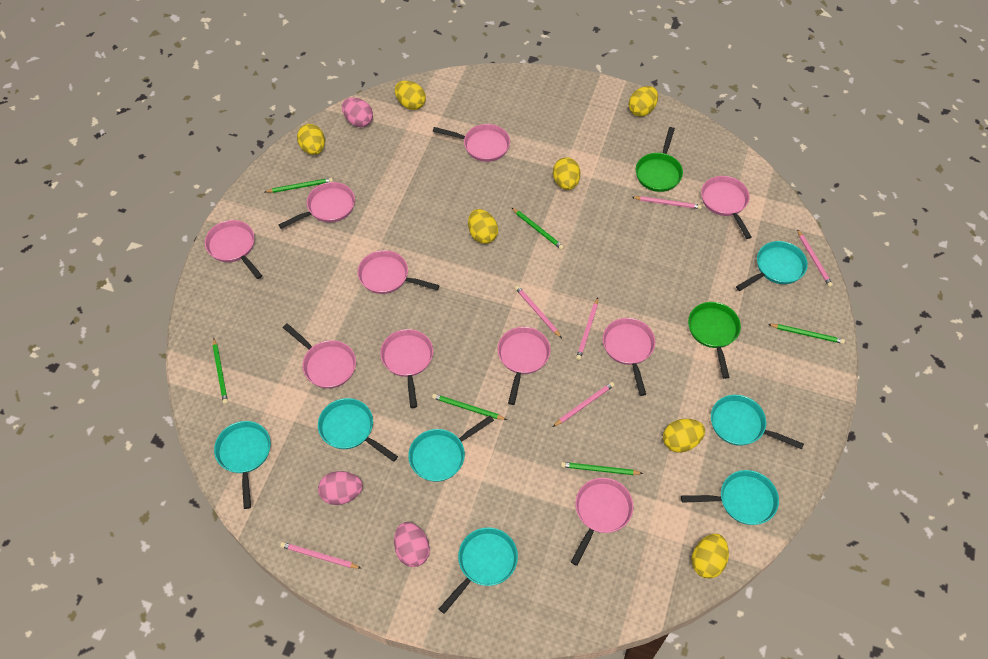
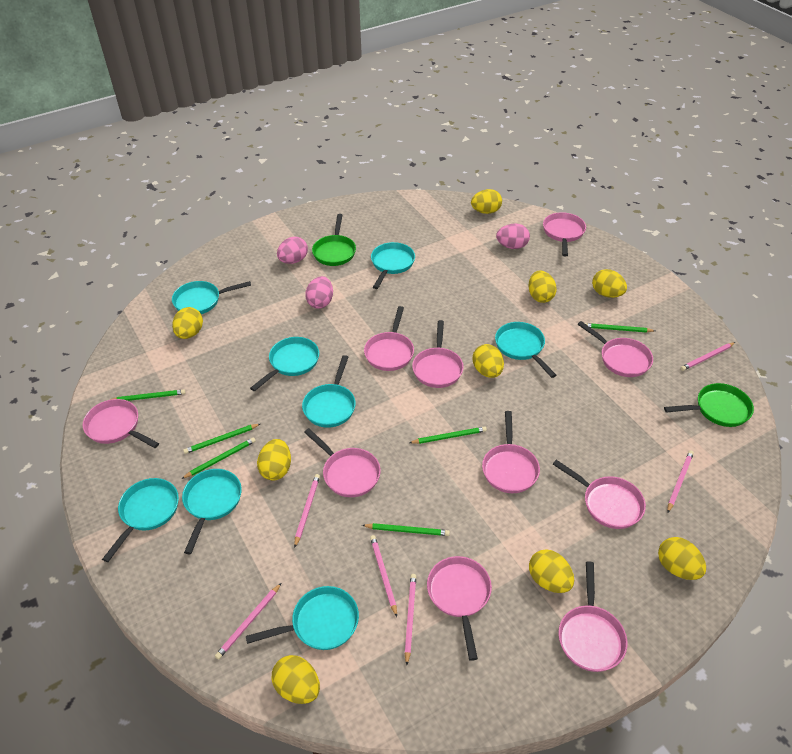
turquoise pan: [214,421,271,509] [318,398,398,462] [408,416,494,482] [439,527,518,614] [681,470,779,525] [711,395,804,449] [736,241,808,291] = 7 -> [102,478,179,562] [172,281,251,314] [182,469,242,554] [246,586,359,650] [250,337,319,391] [302,355,356,428] [371,242,415,289] [495,322,556,378] = 8
yellow egg: [297,124,325,155] [395,81,426,110] [468,209,498,244] [553,157,580,190] [628,86,658,117] [663,419,705,453] [691,534,729,578] = 7 -> [172,307,203,339] [257,439,291,481] [272,655,320,704] [471,189,502,214] [472,344,504,378] [528,271,557,303] [529,549,574,593] [592,269,627,298] [658,537,706,580] = 9

